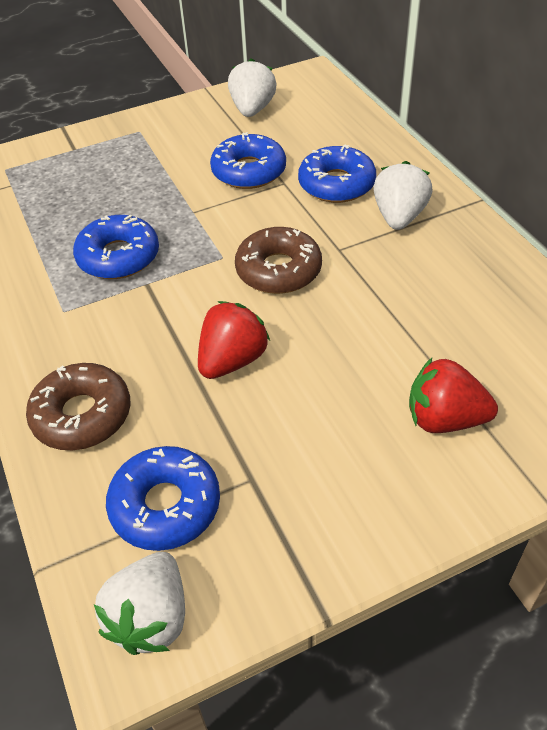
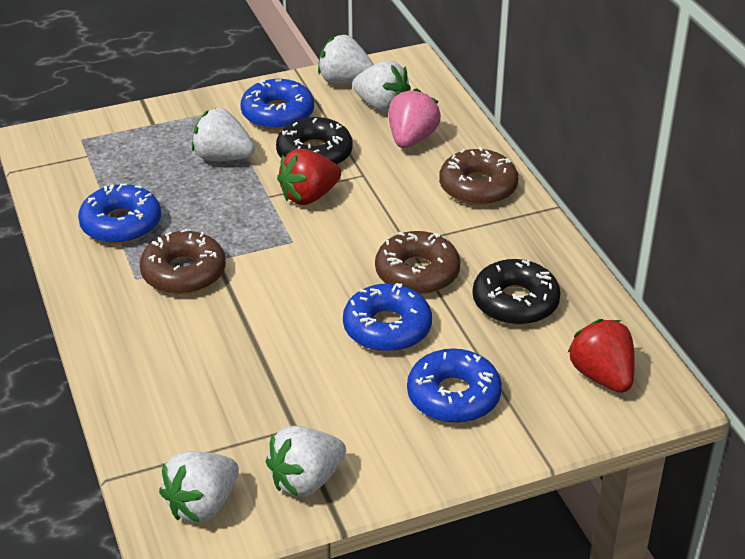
black donut: none = 0 -> [276,117,352,165] [472,259,561,325] = 2
brown donut: [26,363,130,450] [235,227,322,294] = 2 -> [140,229,226,295] [375,231,460,295] [439,147,518,206] = 3
pink strawberry: none = 0 -> [388,88,441,148] = 1
white strawberry: [94,552,185,655] [228,58,277,117] [373,161,432,230] = 3 -> [159,451,239,523] [192,108,255,161] [265,426,346,497] [318,35,374,84] [352,61,411,113] = 5

